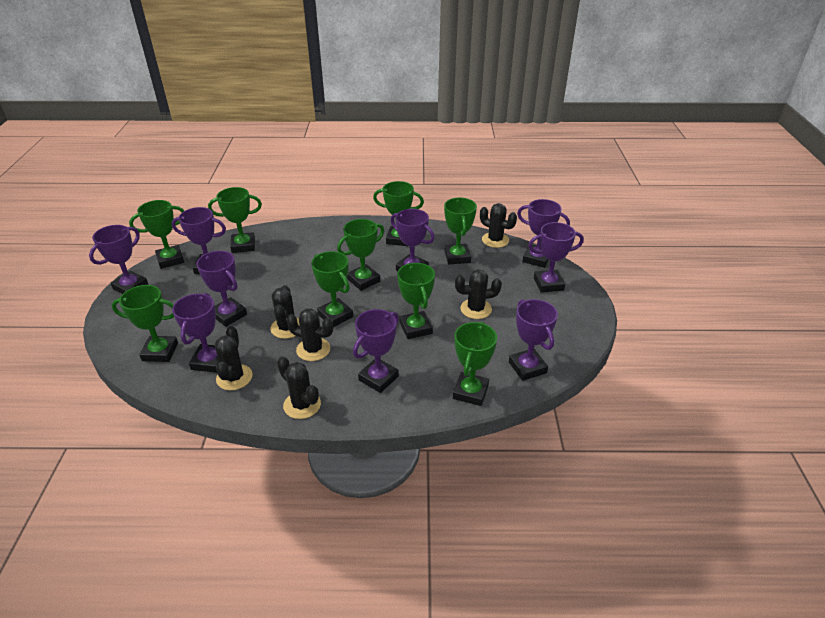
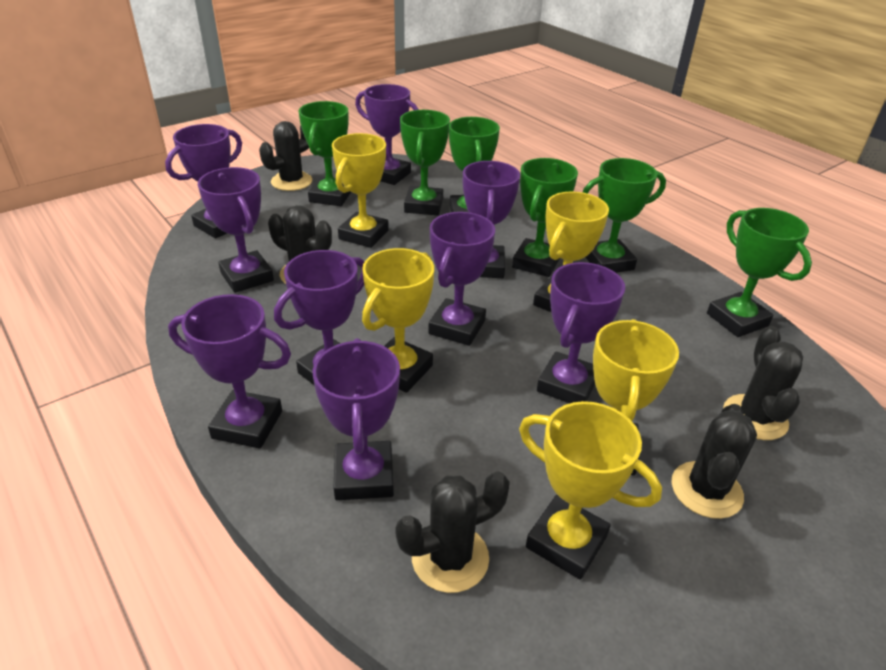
black cactus: [215,326,253,390] [271,285,300,339] [277,356,321,419] [286,308,333,361] [455,269,502,319] [480,203,517,248] = 6 -> [259,121,312,191] [268,205,332,284] [395,471,510,593] [672,404,757,519] [723,326,803,440] = 5
green trophy: [111,285,178,362] [129,200,184,269] [208,187,262,253] [311,251,353,327] [337,219,384,291] [373,181,424,246] [397,263,435,339] [444,198,477,264] [453,322,497,406] = 9 -> [299,101,351,206] [400,110,450,215] [449,117,500,212] [512,158,578,277] [583,158,666,273] [707,208,812,337] = 6
yellow trophy: none = 0 -> [332,133,389,248] [362,248,434,393] [519,401,662,580] [533,191,609,312] [593,319,679,476] = 5

